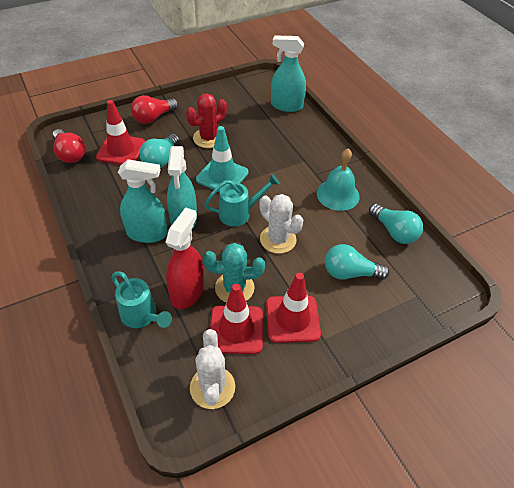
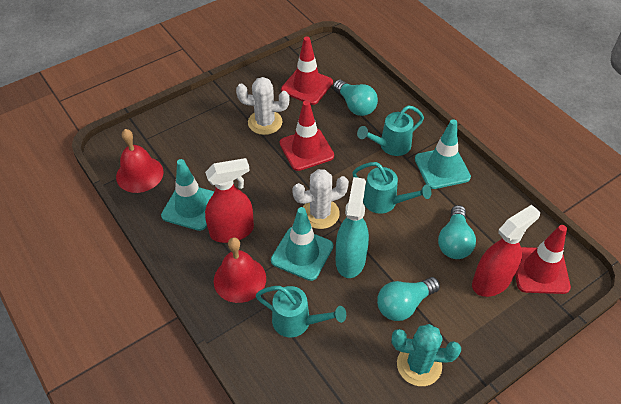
red bell: none = 0 -> [116,129,163,193] [214,237,266,303] = 2
red cactus: [186,93,227,148] = 1 -> none = 0
red light bulb: [53,129,85,163] [131,95,178,124] = 2 -> none = 0
red spray bottle: [165,207,204,309] = 1 -> [205,158,254,243] [472,205,540,297] = 2
turquoise bell: [317,149,360,211] = 1 -> none = 0
turquoise spray bottle: [118,159,168,243] [167,146,197,229] [271,35,306,112] = 3 -> [336,177,369,278] = 1
turquoise traffic cone: [196,126,249,192] = 1 -> [161,159,215,231] [271,207,333,281] [415,119,471,189] = 3
turquoise watering can: [111,271,172,328] [204,174,280,226] = 2 -> [256,286,346,337] [352,162,431,214] [357,105,424,156] = 3

